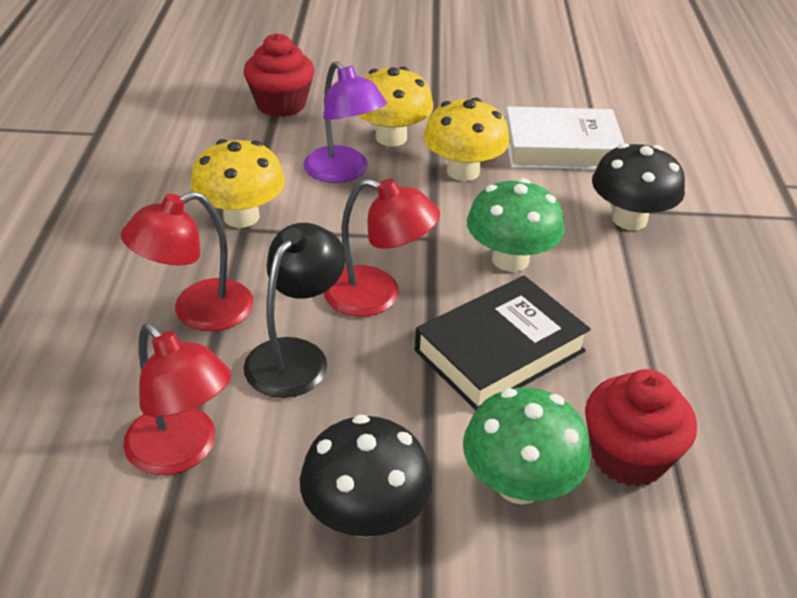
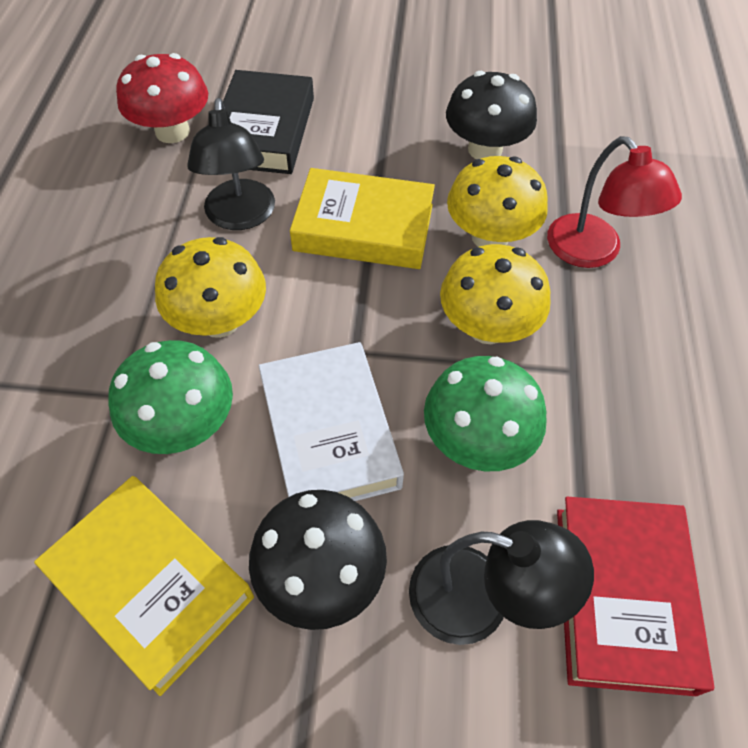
black lamp: [244,223,346,398] = 1 -> [187,98,275,230] [409,520,594,645] = 2
purple lamp: [304,61,387,183] = 1 -> none = 0
red book: none = 0 -> [557,497,714,696] = 1
red cupcake: [244,33,315,117] [585,369,697,487] = 2 -> none = 0
red lamp: [121,191,254,331] [123,323,231,475] [323,178,440,317] = 3 -> [547,136,682,268] = 1
red mushroom: none = 0 -> [116,53,208,143] = 1
yellow book: none = 0 -> [34,476,254,696] [290,168,435,269] = 2

